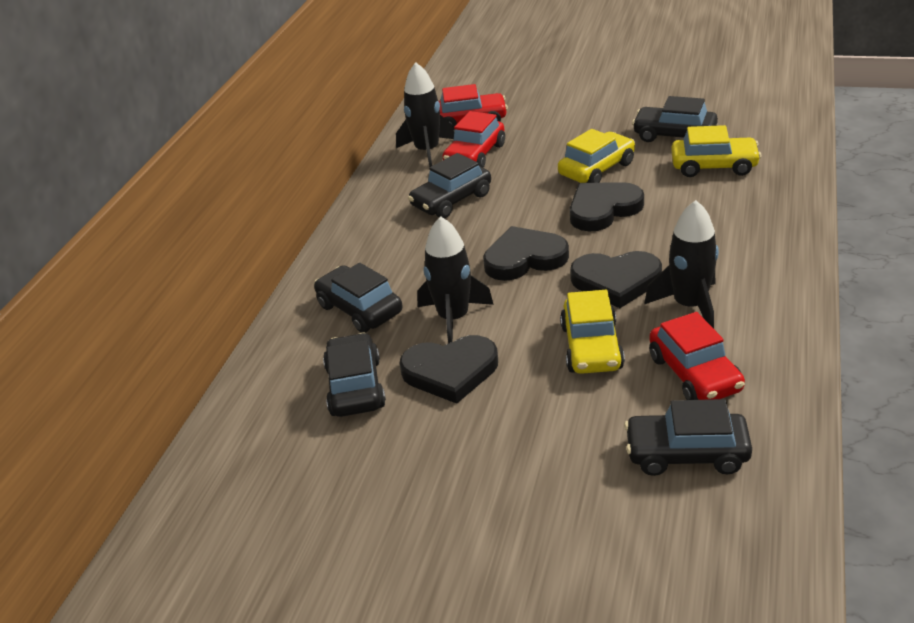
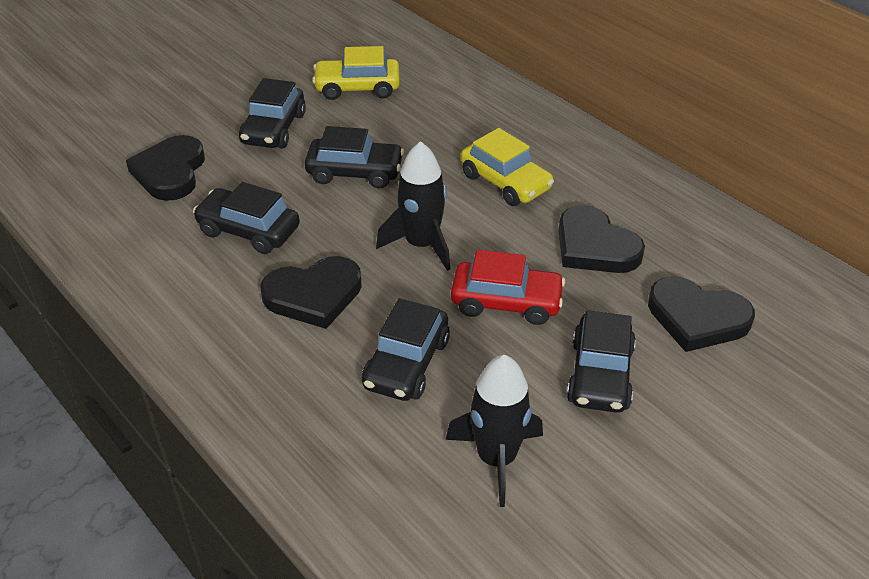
black rocket: [396,62,454,168] [417,216,494,344] [644,200,719,329] = 3 -> [376,141,450,271] [446,355,543,507] = 2
red car: [438,84,508,130] [443,111,505,168] [649,312,745,400] = 3 -> [451,250,565,325] = 1
yellow car: [558,129,635,183] [560,290,625,374] [671,125,761,177] = 3 -> [312,46,400,100] [461,128,554,206] = 2

